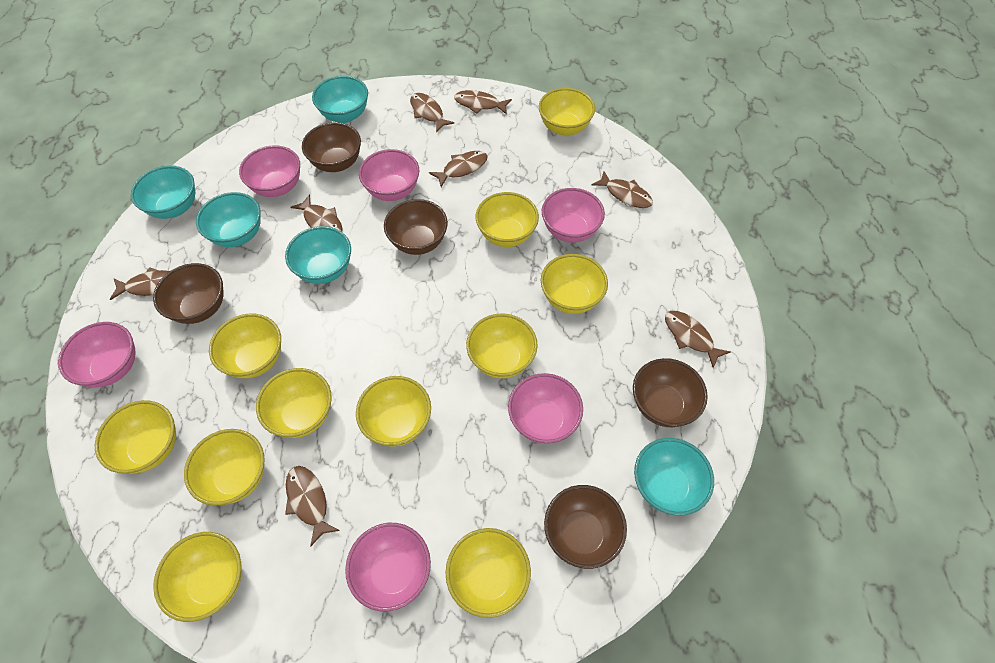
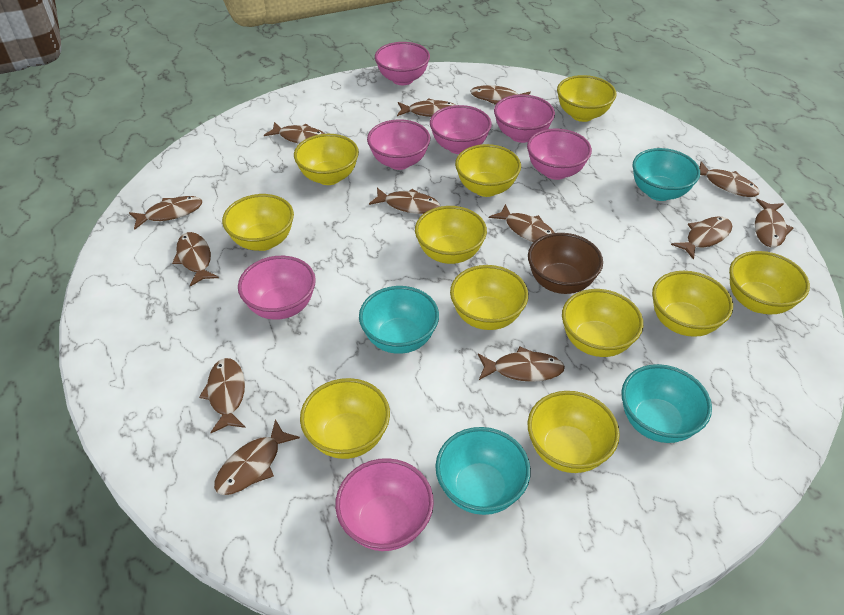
brown bowl: [153,263,223,324] [302,122,361,172] [384,199,448,255] [544,485,627,569] [633,358,708,427] = 5 -> [528,233,603,294] = 1
brown fish: [110,267,170,300] [285,466,340,547] [290,194,342,232] [410,93,455,133] [429,151,488,187] [454,90,512,115] [592,171,653,208] [665,311,731,368] = 8 -> [129,196,202,230] [172,232,219,287] [199,358,246,433] [214,419,300,495] [264,122,325,144] [369,188,440,214] [397,98,455,117] [470,85,531,105] [478,347,565,382] [489,204,555,242] [671,217,733,260] [699,161,760,197] [755,199,793,247] = 13
pink bowl: [58,322,136,387] [239,145,300,197] [345,523,431,611] [359,149,420,201] [508,373,583,444] [542,188,605,243] = 6 -> [238,256,316,320] [335,458,434,551] [367,119,430,170] [375,42,430,85] [430,105,492,154] [494,94,555,143] [527,128,592,180] = 7
turquoise bowl: [131,166,195,219] [196,192,261,247] [285,226,351,284] [312,76,368,123] [634,438,714,516] = 5 -> [359,286,439,354] [435,427,531,515] [621,364,712,443] [633,148,700,201] = 4

